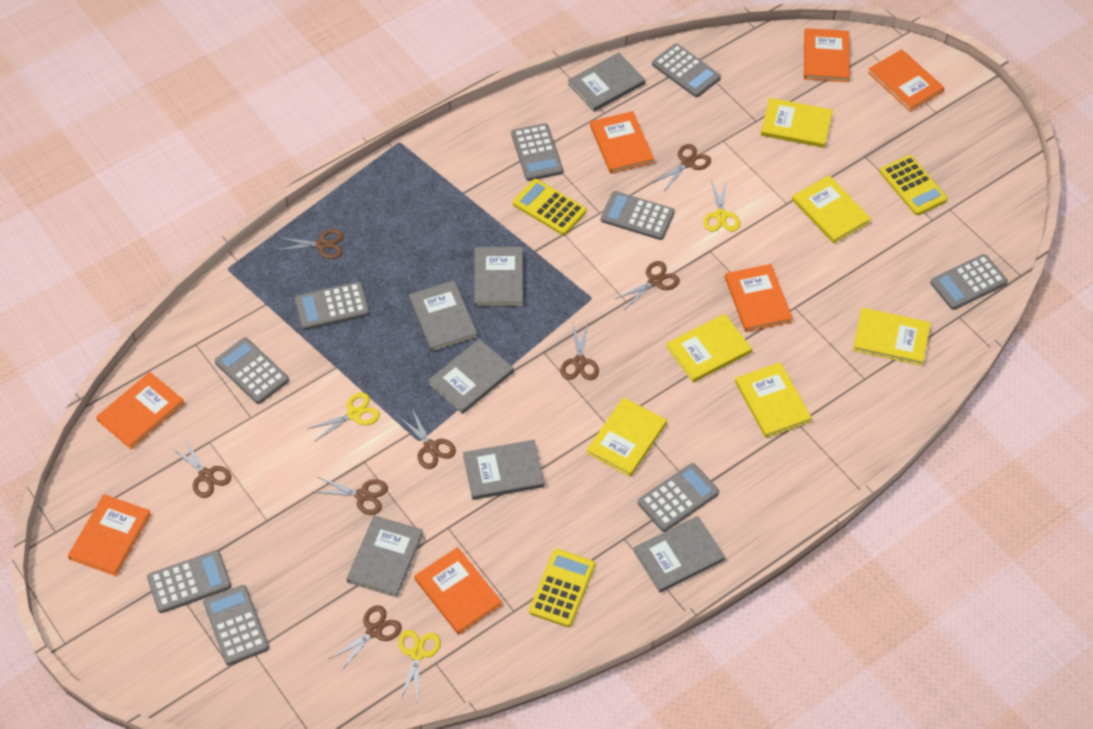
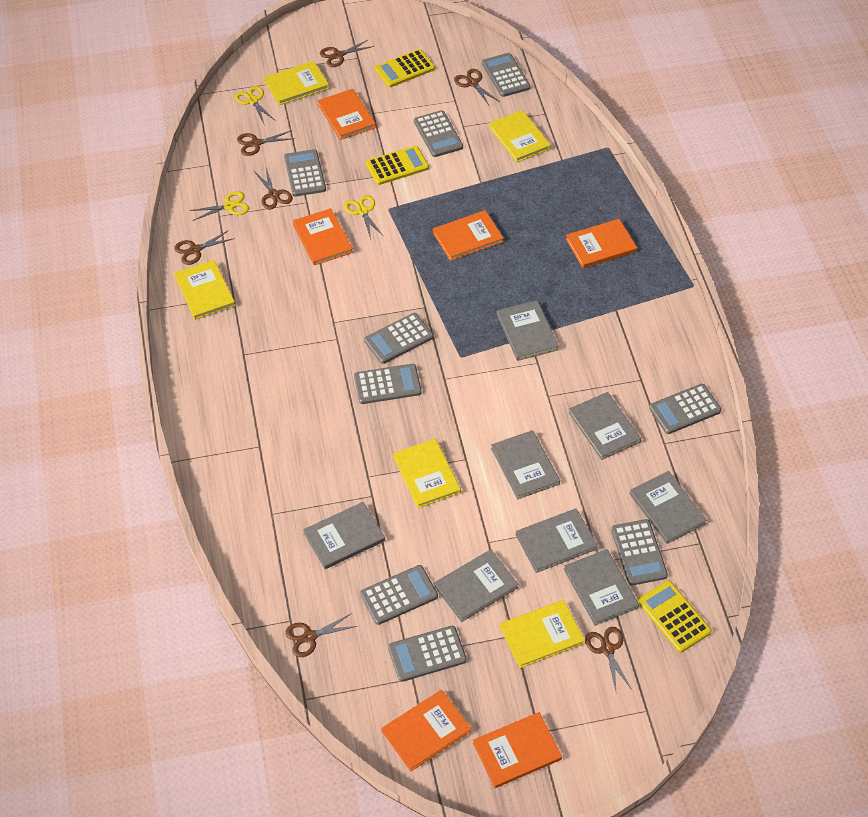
brown scissors: [171,439,231,498] [275,229,344,259] [315,477,388,515] [329,605,402,671] [398,408,456,469] [561,322,599,380] [615,261,680,309] [653,144,711,190] = 8 -> [174,230,235,265] [237,130,295,156] [253,168,293,210] [285,613,357,657] [320,39,374,67] [454,69,500,105] [585,627,632,691] = 7
grey book: [347,515,423,597] [409,280,478,352] [428,339,514,414] [463,440,545,500] [474,247,523,307] [568,53,645,112] [633,516,725,593] = 7 -> [303,502,385,569] [434,550,519,622] [491,430,560,499] [497,300,559,361] [516,508,598,573] [564,549,639,626] [568,392,641,460] [629,471,707,544] = 8
orange book: [68,494,151,576] [96,372,185,449] [414,547,502,635] [590,111,654,174] [725,264,793,332] [804,28,850,82] [868,49,944,112] = 7 -> [293,208,353,265] [318,89,376,140] [382,690,471,771] [433,210,504,261] [473,712,562,788] [566,219,637,268] = 6
yellow book: [586,397,667,477] [666,314,752,382] [735,362,812,438] [761,98,833,148] [792,175,871,243] [853,308,931,366] = 6 -> [174,260,235,320] [264,61,329,105] [393,439,461,508] [489,110,551,163] [500,600,585,668] = 5

